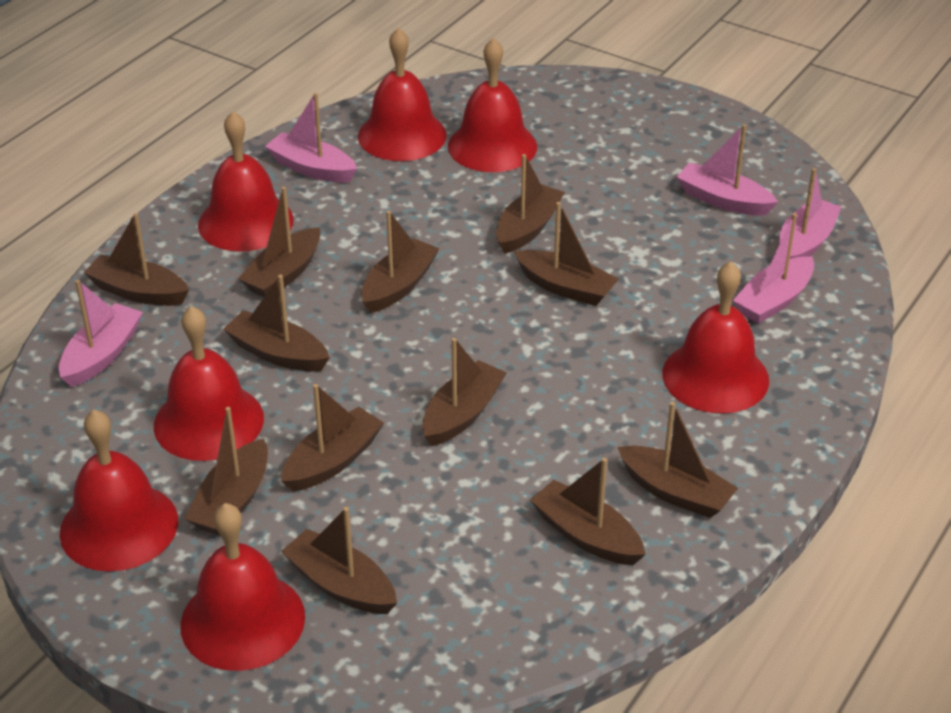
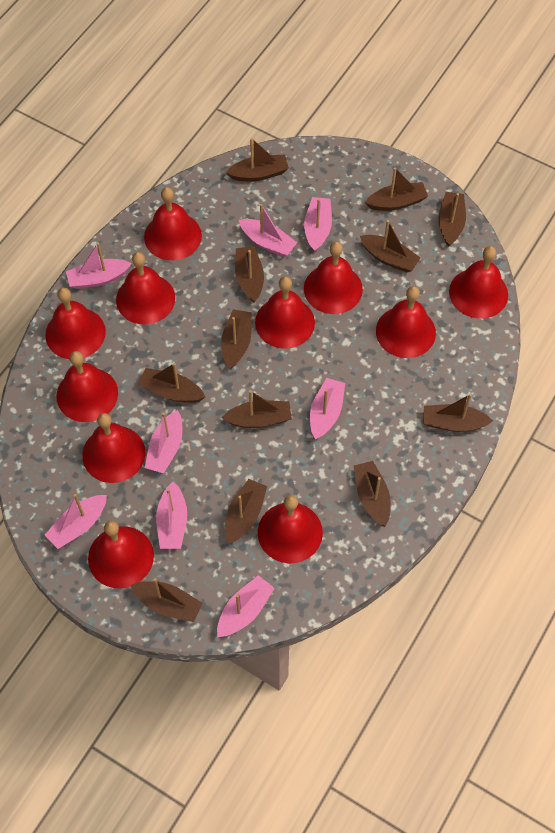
pink boat: [59,280,143,387] [265,93,357,183] [677,124,778,216] [733,213,814,324] [779,168,841,259] = 5 -> [45,494,107,549] [66,242,132,289] [145,410,182,473] [156,481,187,549] [217,575,275,637] [239,204,297,257] [304,197,332,252] [310,378,345,439] = 8
red bell: [60,409,178,572] [154,306,264,461] [180,503,305,671] [198,111,294,252] [358,28,447,161] [448,38,537,172] [662,262,769,414] = 7 -> [45,287,106,359] [56,351,118,422] [82,413,145,483] [88,521,154,588] [116,252,175,325] [144,187,202,260] [255,276,315,349] [258,495,323,563] [304,242,363,314] [376,286,436,358] [449,246,508,319] = 11

